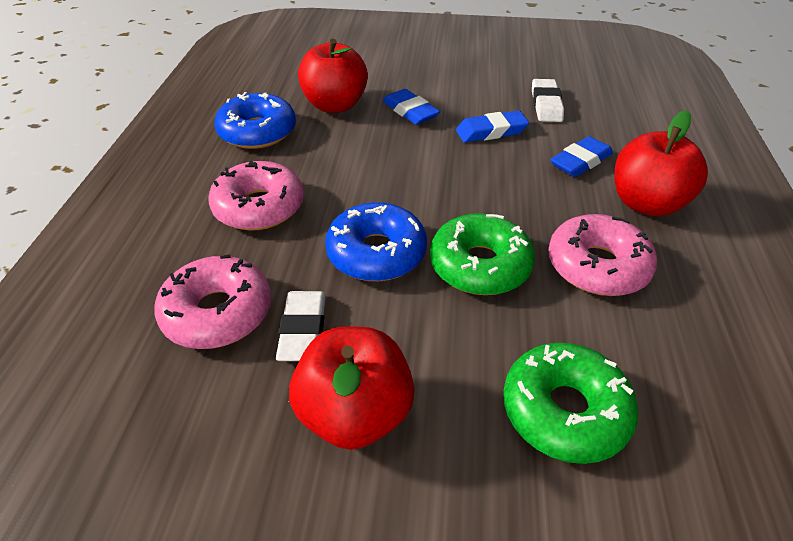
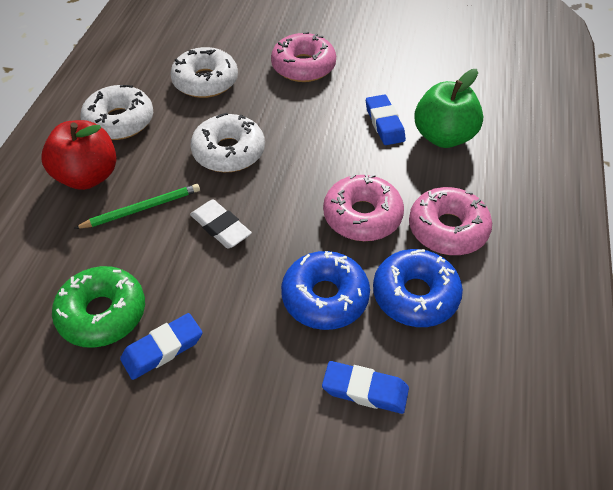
green apple: none = 0 -> [414,69,483,148] = 1
green donut: [430,213,535,295] [503,343,638,464] = 2 -> [52,266,145,348] = 1
green pencil: none = 0 -> [74,184,200,229] = 1
red apple: [289,327,415,450] [298,39,368,113] [615,110,708,217] = 3 -> [42,120,116,190] = 1
white donut: none = 0 -> [81,85,153,140] [170,47,238,98] [190,113,265,172] = 3
white eraser: [276,291,326,361] [532,79,564,122] = 2 -> [190,199,252,249] = 1

